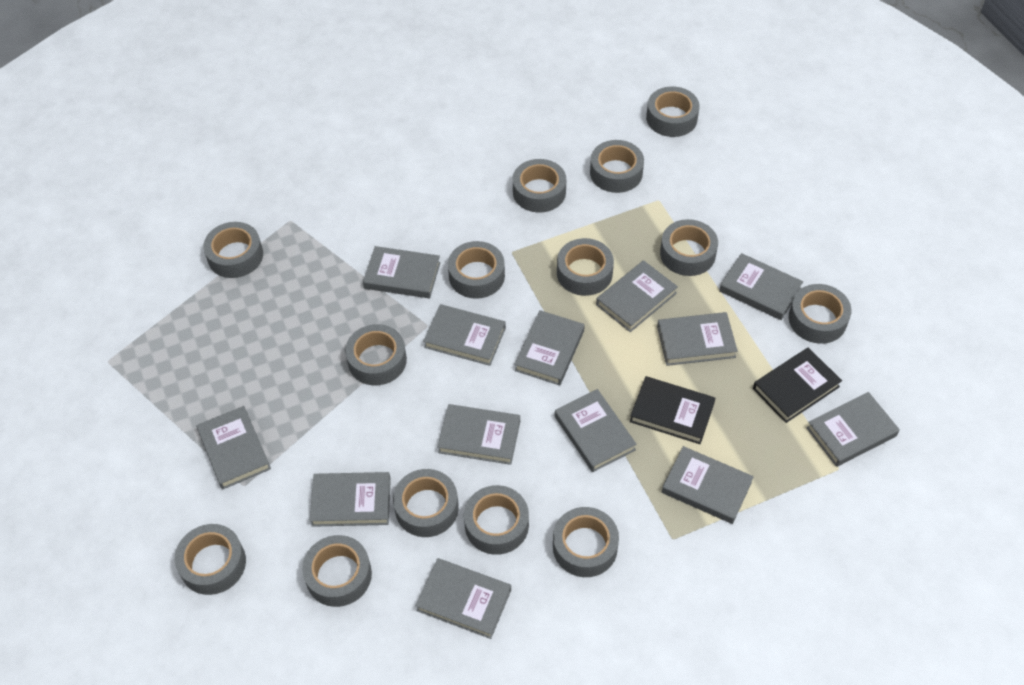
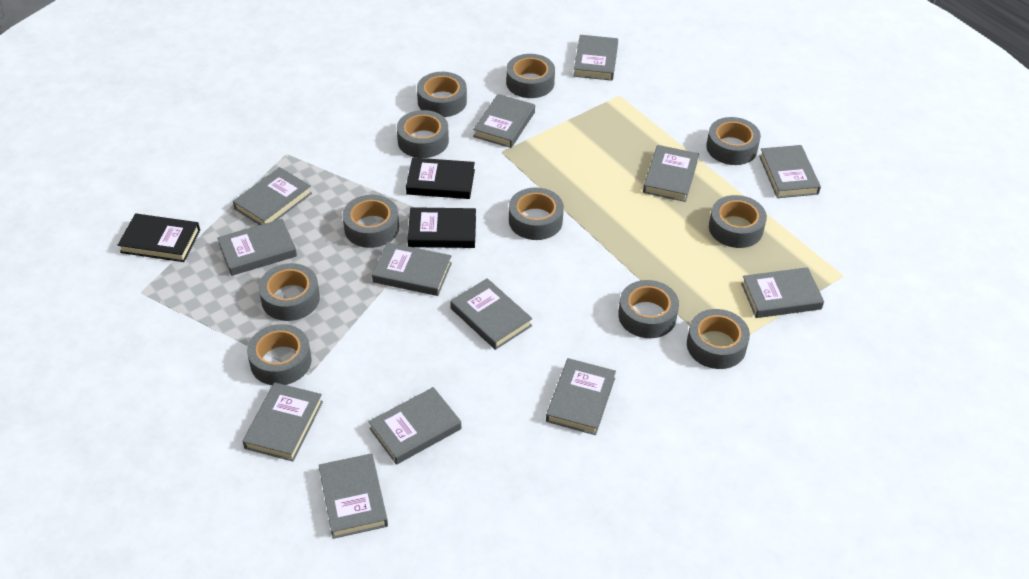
black book: [630,376,715,444] [753,348,842,423] = 2 -> [118,213,200,262] [406,157,475,199] [408,207,476,248] = 3
grey tape: [175,524,246,595] [203,222,263,278] [302,535,372,607] [345,324,407,385] [393,469,459,537] [448,241,505,299] [464,485,529,555] [513,159,566,213] [553,507,619,577] [557,238,614,296] [590,140,644,193] [646,86,699,137] [660,219,718,276] [789,284,852,344] = 14 -> [247,324,312,385] [259,263,320,321] [343,195,399,248] [397,110,449,158] [417,72,467,117] [506,54,555,98] [509,187,564,240] [618,280,679,338] [687,309,750,369] [706,117,761,165] [709,195,767,248] = 11

